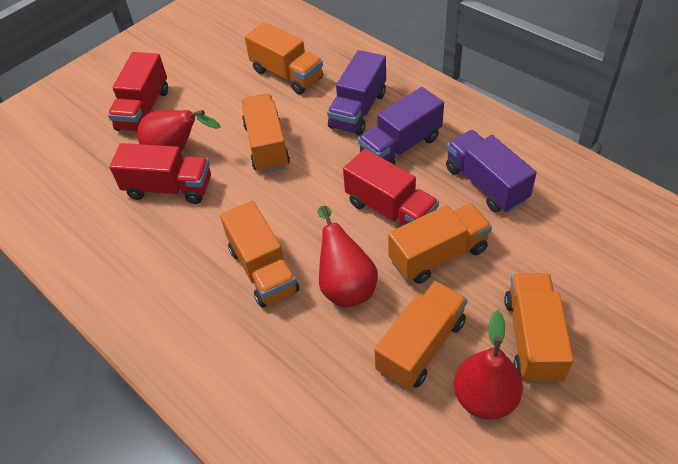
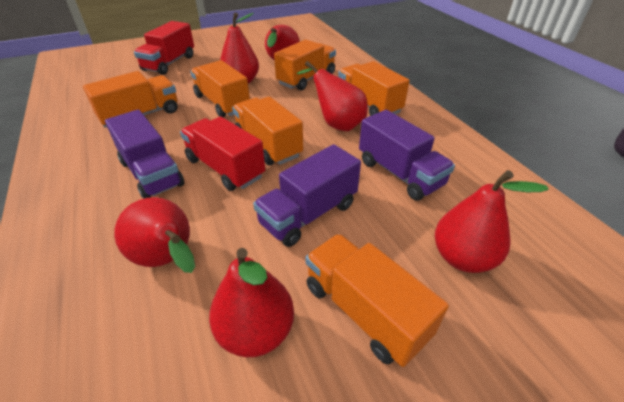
red pear: [137,110,221,152] [317,206,378,308] [454,310,523,420] = 3 -> [114,197,195,273] [209,248,294,357] [220,13,259,84] [265,25,300,60] [297,61,368,131] [435,170,549,273] = 6
red truck: [108,52,168,132] [110,143,211,204] [343,149,439,227] = 3 -> [134,21,194,75] [180,116,265,191] = 2

